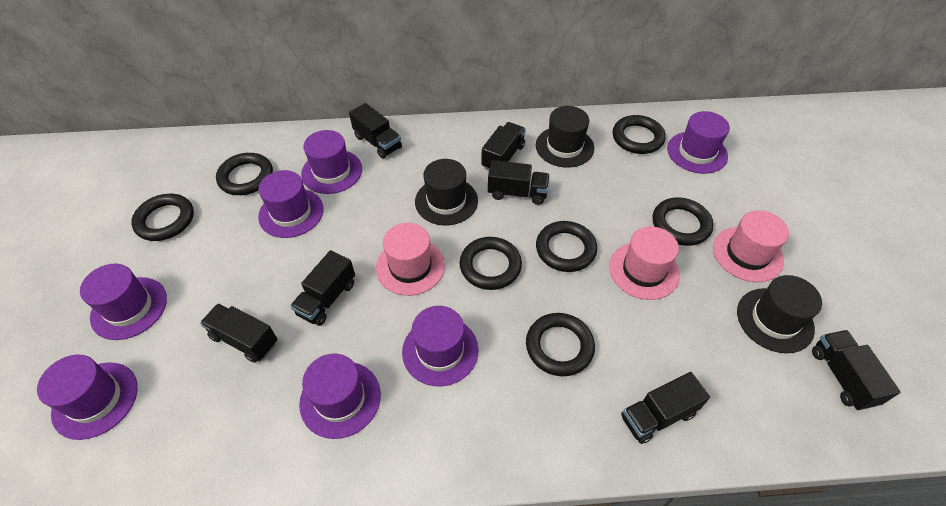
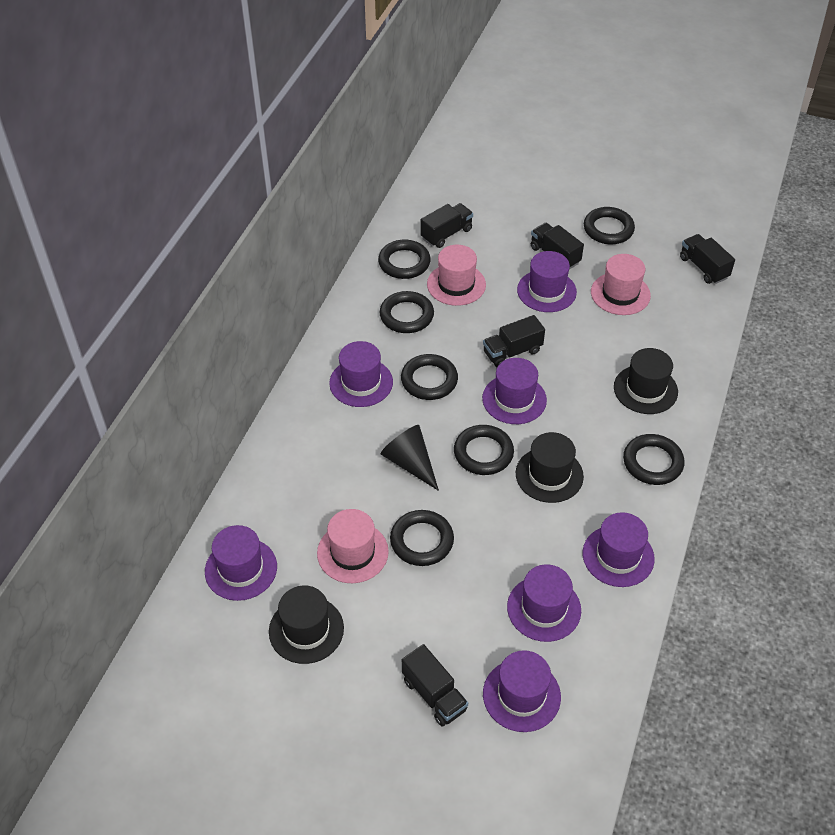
black cone: none = 0 -> [381,425,439,491] = 1
black truck: [200,303,278,363] [290,250,355,326] [349,103,402,159] [482,122,526,170] [488,160,550,205] [621,372,710,444] [812,330,900,410] = 7 -> [402,644,468,727] [420,203,473,248] [483,315,545,367] [531,223,584,269] [680,234,735,284] = 5

